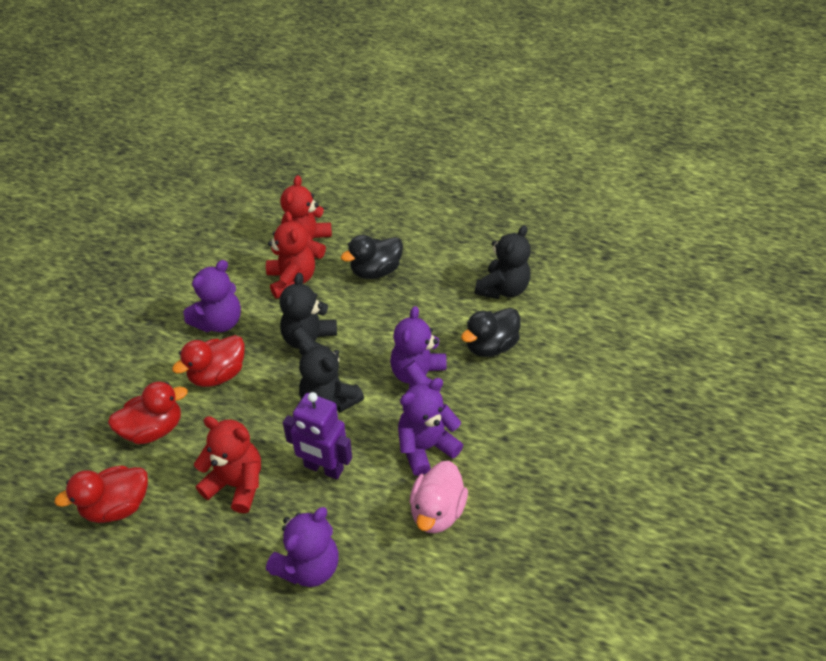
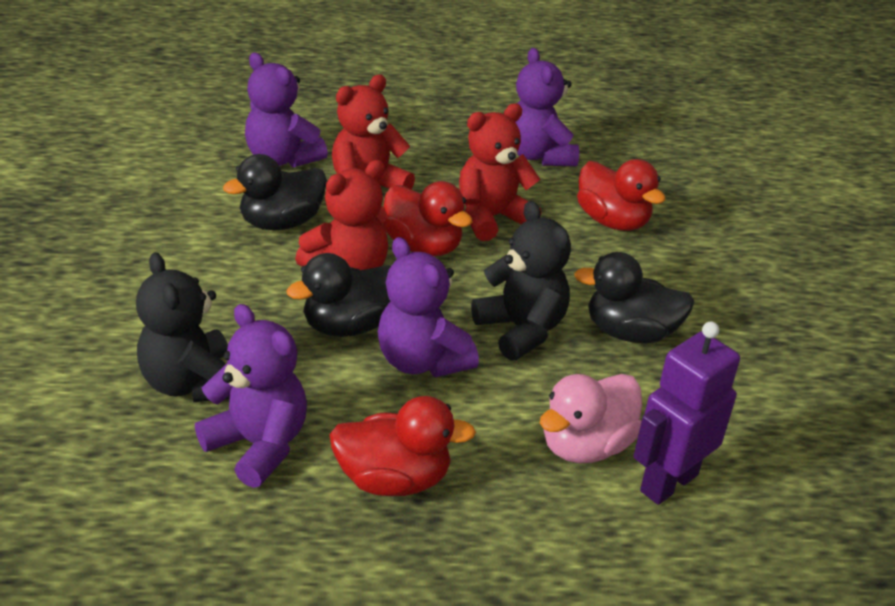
black duck: [341,235,403,279] [461,308,520,357] = 2 -> [223,154,327,230] [286,253,391,337] [574,252,695,343] = 3
black teddy bear: [279,273,337,355] [298,341,364,413] [475,225,531,299] = 3 -> [136,252,230,402] [471,201,571,361] = 2

